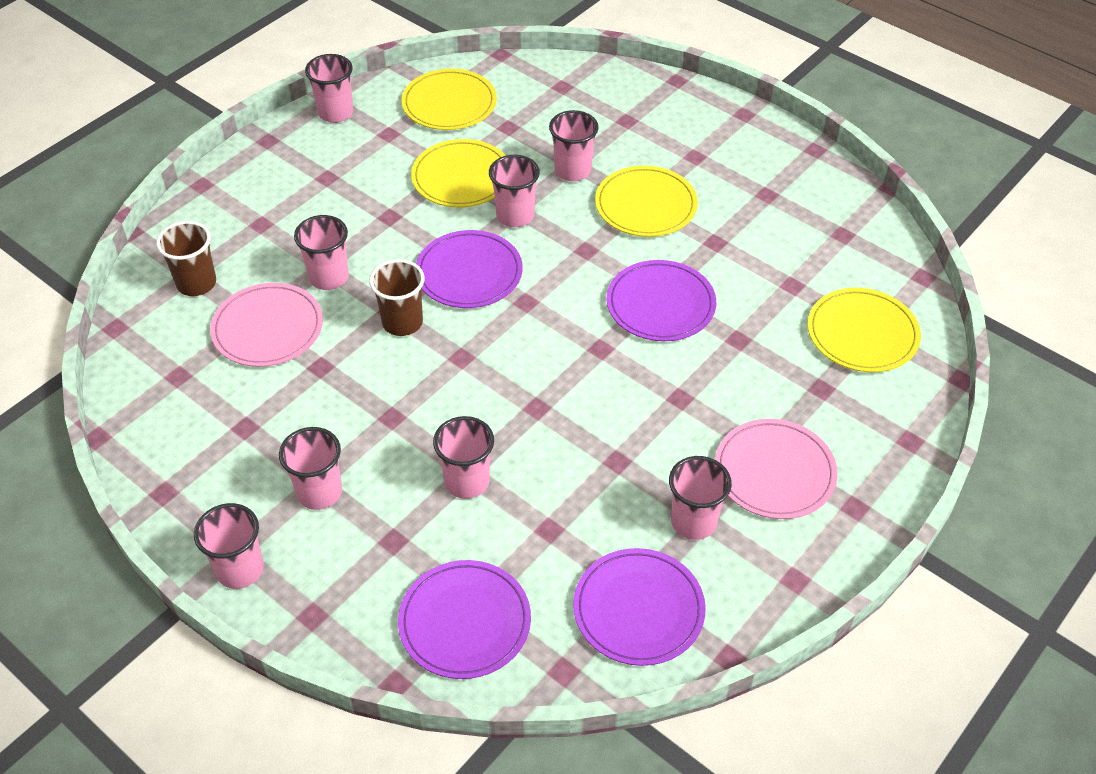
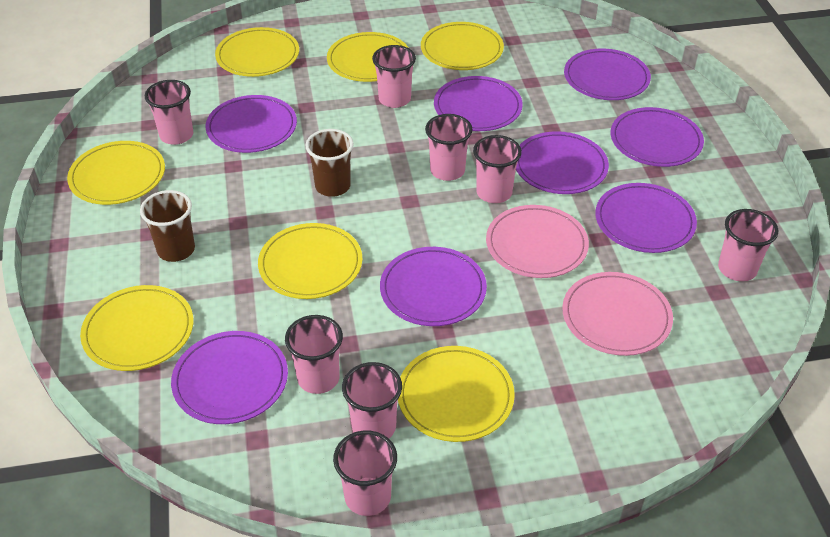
purple plate: [398,560,531,679] [416,230,523,308] [573,548,706,666] [607,260,716,341] = 4 -> [171,331,288,424] [205,95,297,153] [380,247,487,326] [434,76,523,131] [516,131,609,194] [564,49,651,100] [595,183,697,253] [611,107,704,167] = 8
yellow plate: [402,69,497,130] [411,139,506,207] [595,166,698,237] [807,288,921,372] = 4 -> [67,141,165,205] [80,285,193,371] [215,27,299,77] [258,223,362,299] [327,32,408,82] [398,346,515,442] [421,22,504,70] = 7

